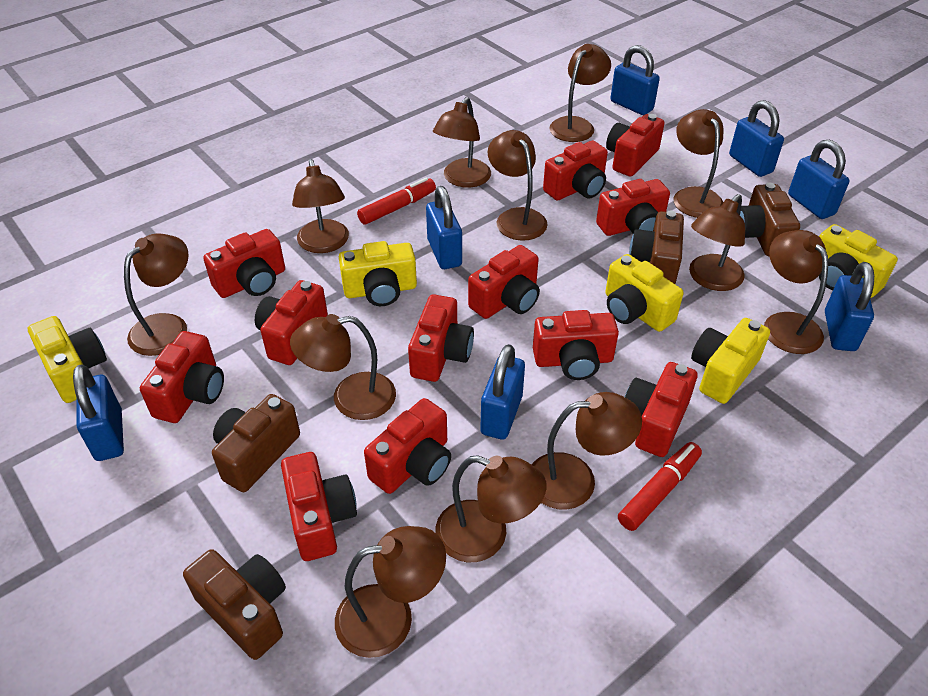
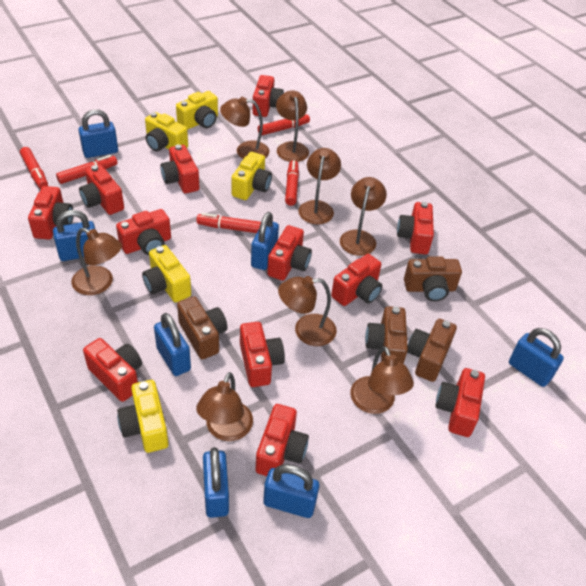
brown lamp: [124,233,189,356] [290,314,396,420] [292,159,349,253] [335,526,446,658] [433,97,491,188] [435,455,547,562] [488,130,547,240] [532,392,642,510] [550,44,611,142] [674,109,724,218] [689,194,745,291] [764,230,828,354] = 12 -> [71,228,122,295] [196,372,253,441] [220,97,270,159] [276,90,309,162] [278,276,337,346] [298,148,341,224] [340,177,387,256] [350,346,414,414] = 8
red marker: [357,177,436,225] [618,442,702,531] = 2 -> [20,147,48,189] [56,155,117,184] [196,213,261,233] [258,114,310,136] [285,160,299,206] = 5

